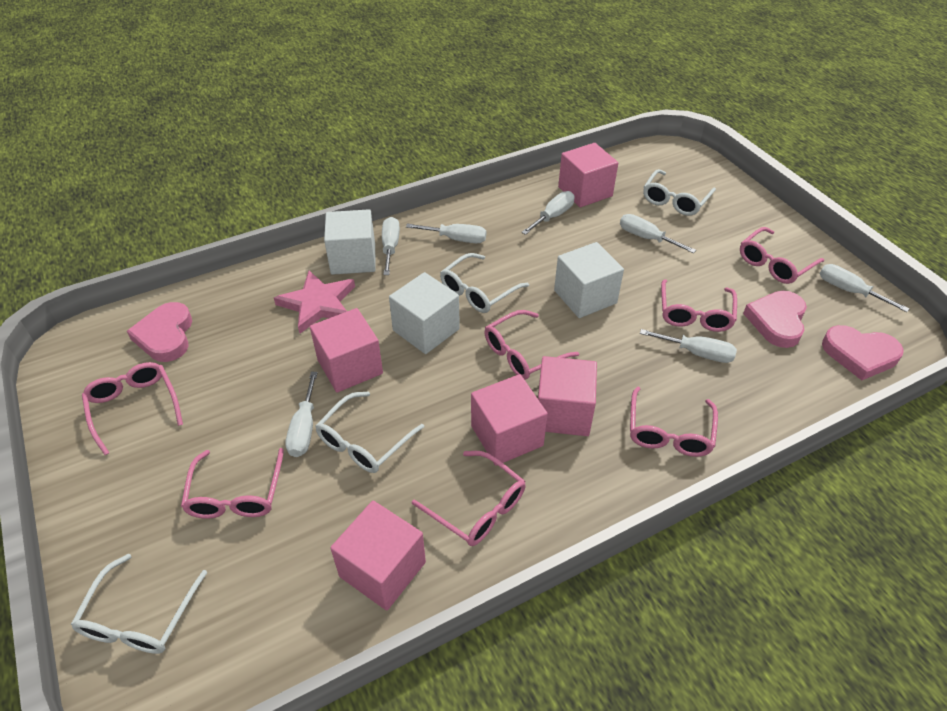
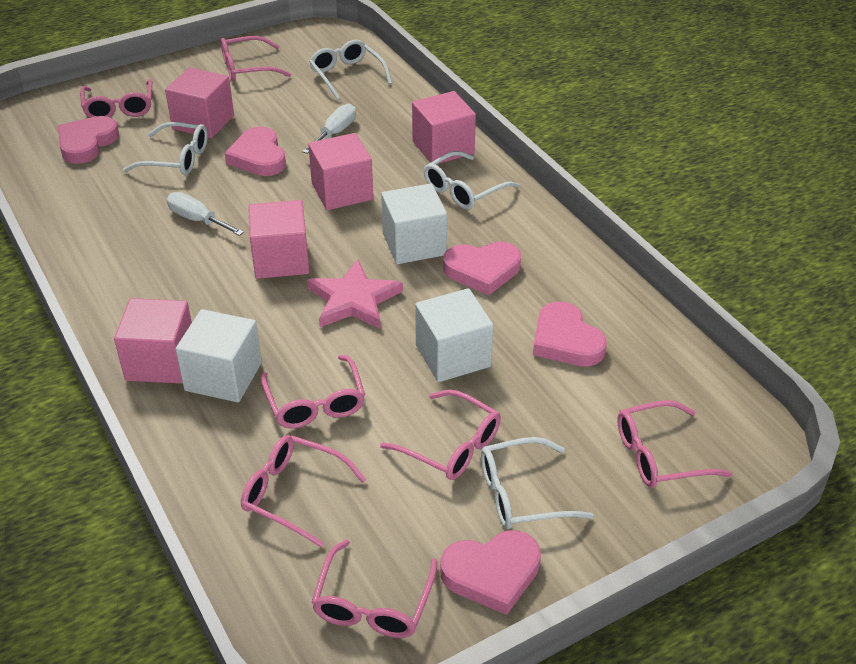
pink heart: [127,302,192,362] [743,291,807,348] [822,325,904,380] = 3 -> [58,116,119,164] [225,127,286,176] [440,530,541,615] [443,242,521,295] [533,302,607,367] = 5
white screwdriver: [285,372,318,457] [382,217,400,275] [406,224,486,243] [521,191,575,235] [620,214,696,253] [640,329,737,363] [820,264,909,312] = 7 -> [167,192,244,236] [302,104,356,154] = 2

